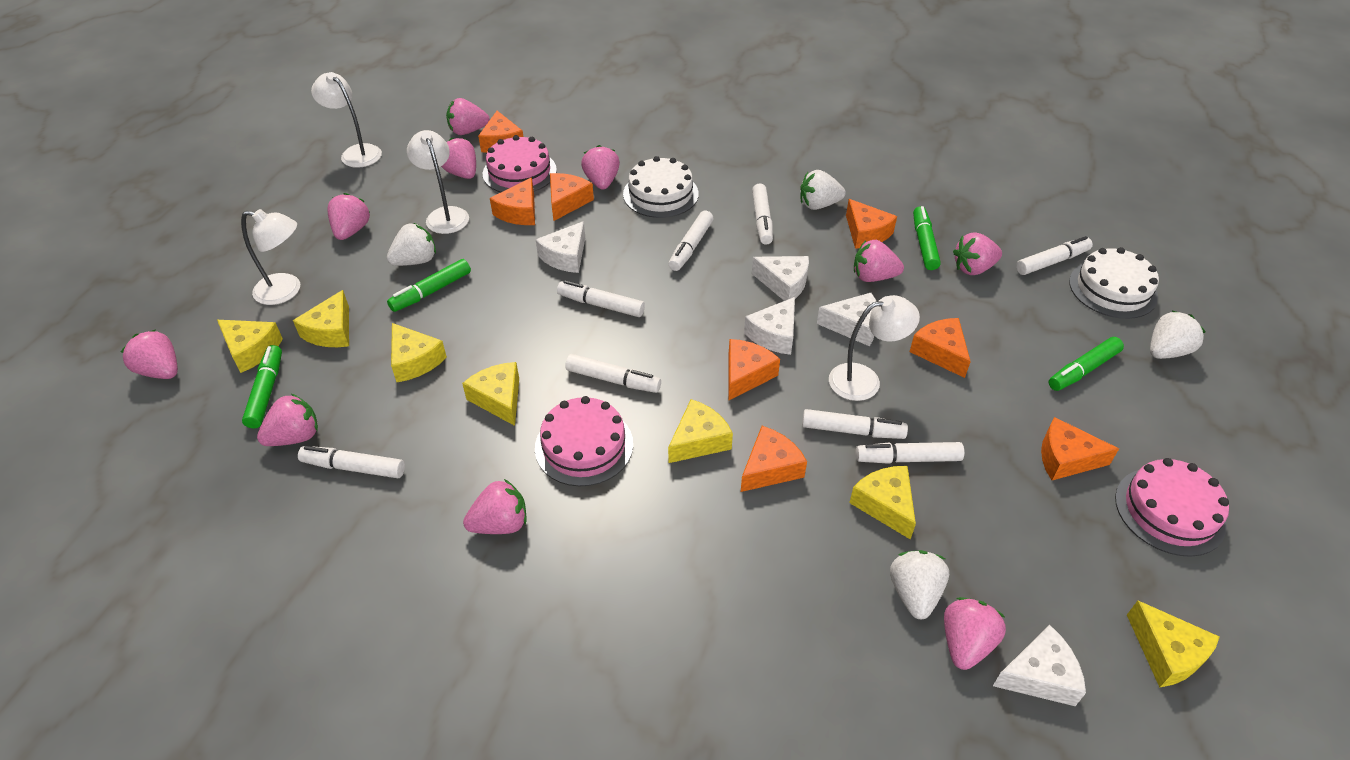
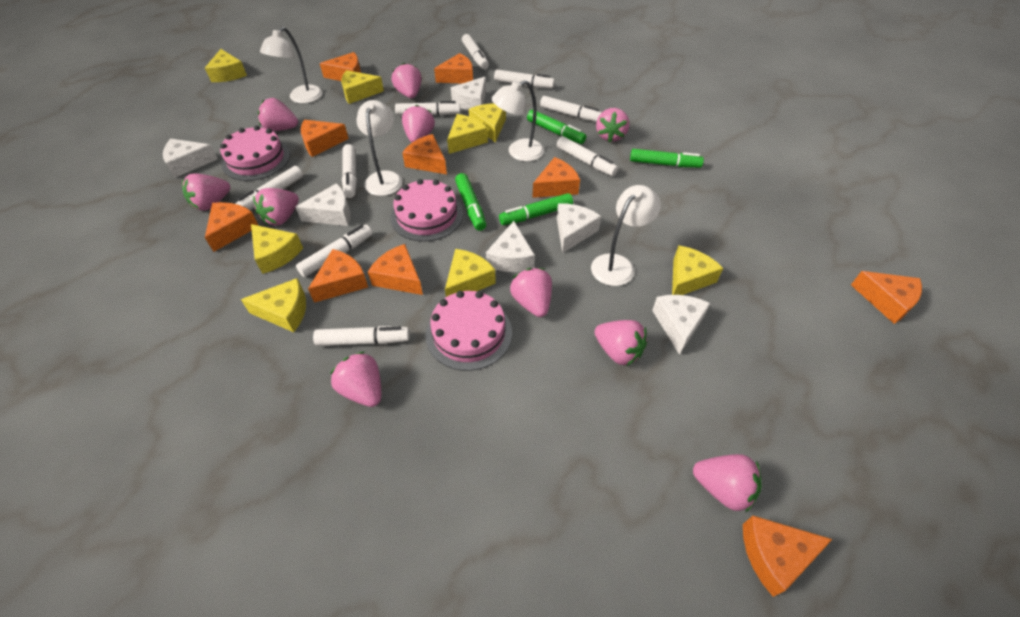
orange cheese: [478,111,524,153] [490,177,535,225] [550,173,594,221] [728,339,780,401] [741,426,807,492] [846,199,897,249] [910,318,971,378] [1041,417,1119,480] = 8 -> [205,202,259,252] [301,120,349,157] [308,249,368,303] [320,52,361,81] [368,244,423,295] [402,134,447,174] [434,53,473,83] [532,157,580,198] [743,516,832,597] [851,271,922,324] = 10
white cake: [623,156,698,218] [1069,247,1159,319] = 2 -> none = 0
white cheese: [536,221,585,273] [744,297,795,355] [752,256,809,301] [817,293,876,347] [993,625,1086,706] = 5 -> [163,139,218,178] [296,183,350,226] [451,77,486,111] [486,221,535,272] [557,203,601,253] [652,295,711,355] = 6
white marker: [298,446,405,478] [557,280,645,317] [565,354,661,393] [669,211,714,271] [752,183,773,245] [802,409,908,439] [856,442,965,464] [1016,236,1093,275] = 8 -> [235,166,303,210] [296,225,373,277] [313,326,410,346] [342,144,357,198] [395,101,461,116] [462,34,489,69] [494,70,555,88] [540,96,602,122] [557,136,618,176] = 9
white strawberry: [387,223,436,266] [800,170,846,210] [890,550,949,619] [1150,310,1206,359] = 4 -> none = 0
yellow cheese: [217,320,283,373] [293,290,349,347] [391,323,447,382] [462,362,519,426] [668,399,733,463] [849,466,916,539] [1127,601,1220,688] = 7 -> [205,49,247,82] [241,278,306,332] [251,224,303,274] [341,70,384,104] [445,249,496,297] [447,114,488,154] [469,103,506,143] [672,245,723,295] = 8

